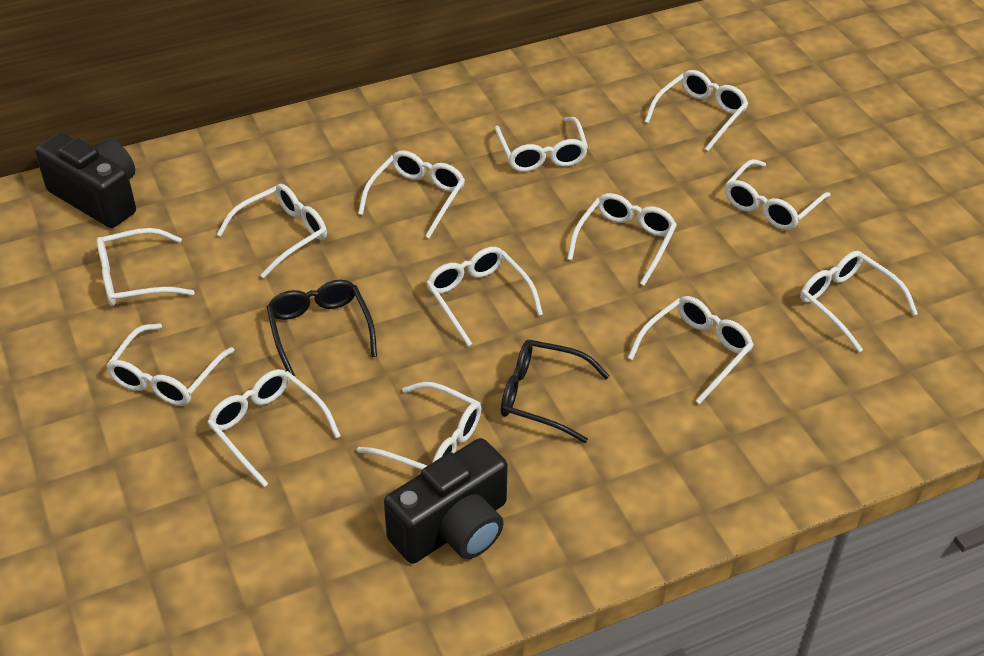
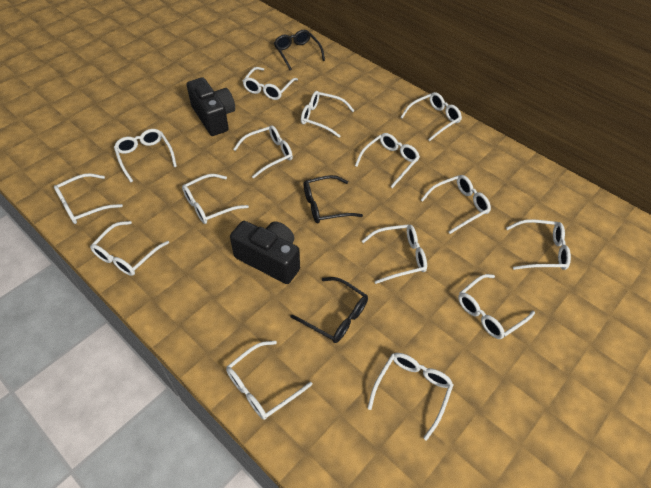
black glasses: [266,280,377,376] [501,340,610,443] = 2 -> [274,30,325,70] [290,277,368,343] [303,175,363,223] = 3
white glasses: [97,228,195,306] [106,323,235,406] [207,369,341,487] [216,184,327,278] [357,382,481,470] [358,150,465,238] [426,247,543,346] [495,117,588,172] [567,193,677,286] [628,296,754,404] [644,70,748,151] [725,159,831,230] [800,251,918,352] = 13 -> [54,173,123,224] [90,221,169,276] [114,129,177,182] [182,174,249,224] [226,341,312,420] [233,125,293,178] [243,67,298,100] [301,91,355,138] [355,133,420,188] [362,224,427,284] [367,353,454,441] [400,92,462,141] [421,175,491,234] [458,274,535,339] [506,219,571,270] = 15

